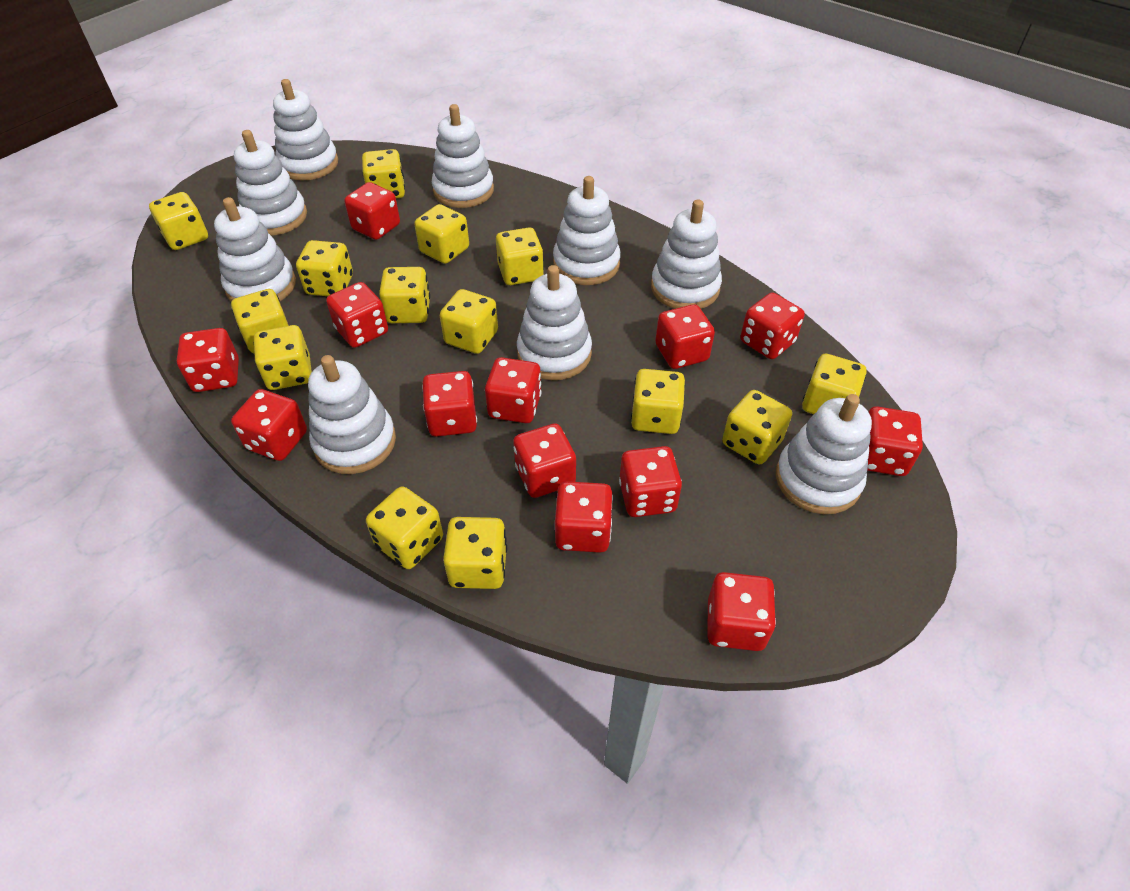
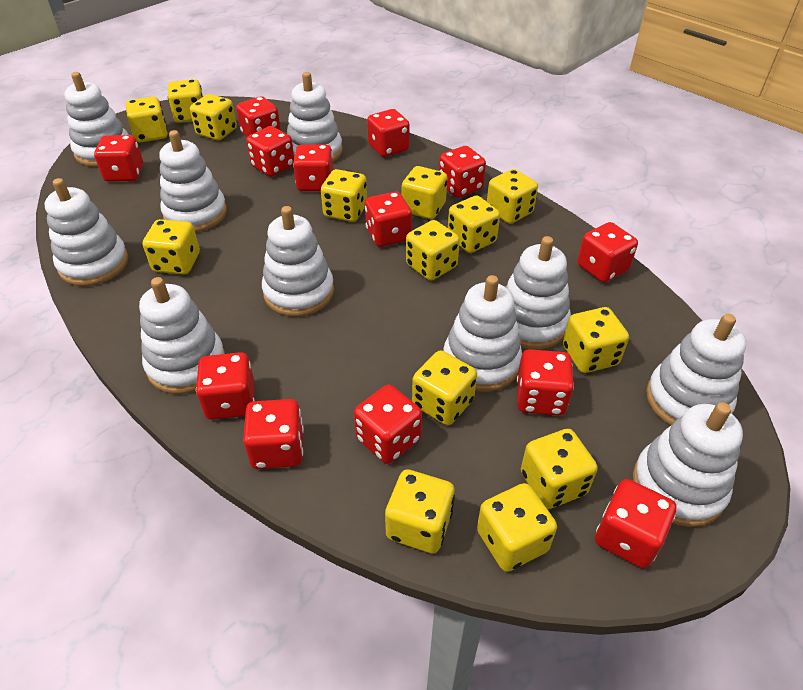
white stacking toy: [214,197,296,302] [234,130,307,236] [273,79,338,181] [308,355,396,474] [432,104,494,208] [517,265,592,380] [553,176,621,285] [651,200,722,309] [776,394,872,514] = 9 -> [44,178,128,286] [64,72,129,167] [139,277,225,394] [159,130,227,232] [262,206,334,317] [287,72,343,162] [443,275,522,392] [506,236,571,350] [633,402,743,527] [646,314,746,425] = 10

